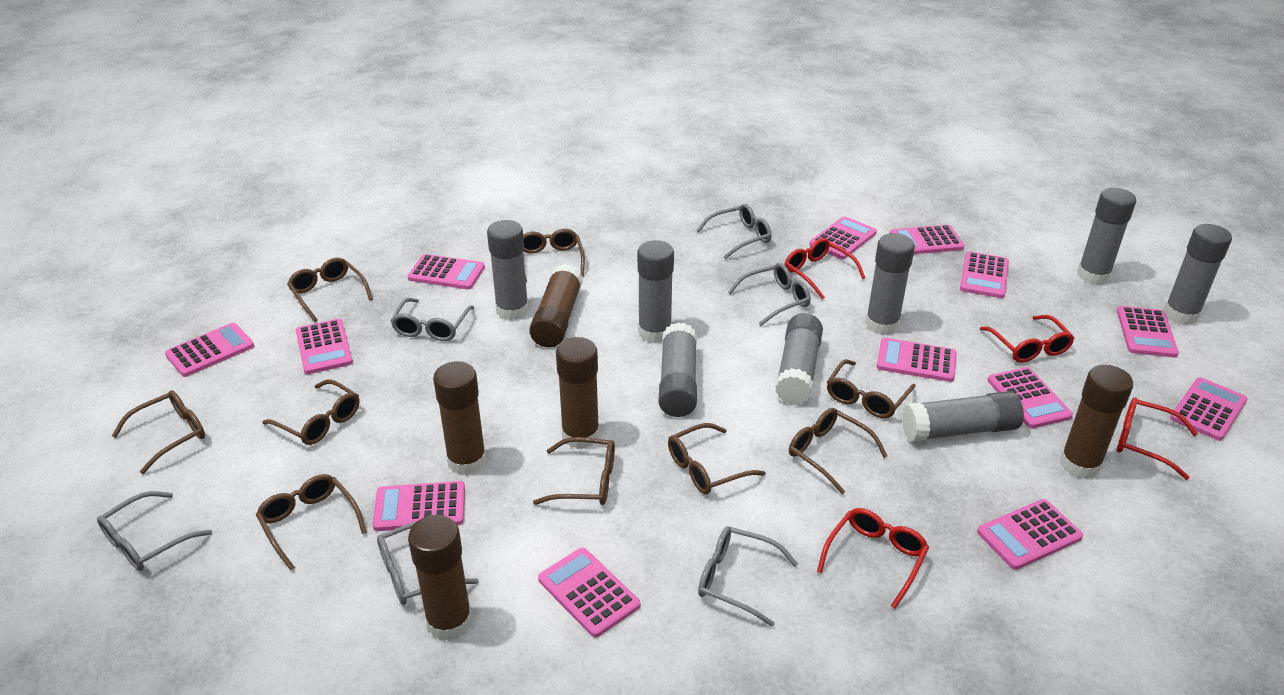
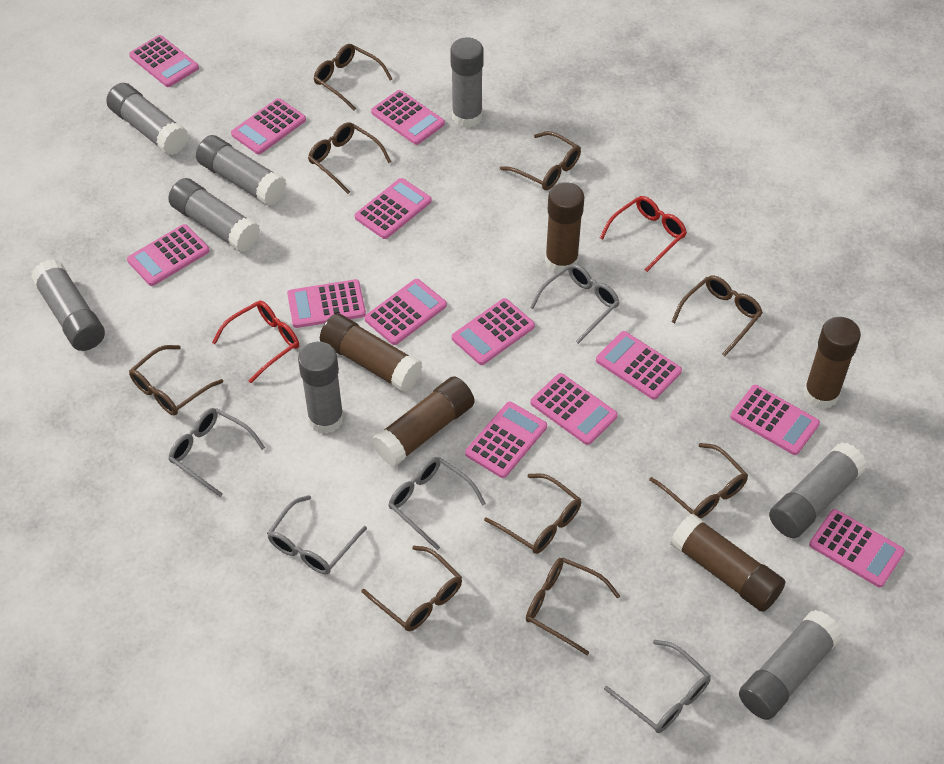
grey glasses: [97,491,212,571] [377,521,479,605] [391,298,474,341] [697,204,772,259] [698,526,798,627] [728,263,811,326] = 6 -> [169,408,265,497] [267,495,367,574] [388,457,486,550] [530,264,620,344] [604,640,711,733] = 5
red glasses: [784,238,866,300] [817,508,929,609] [980,315,1074,363] [1117,397,1198,480] = 4 -> [212,301,299,383] [600,196,687,272] = 2

